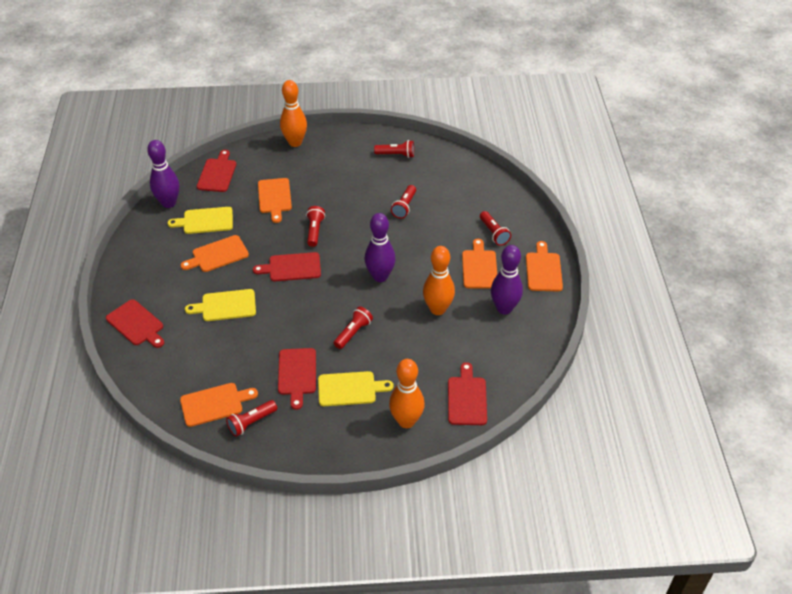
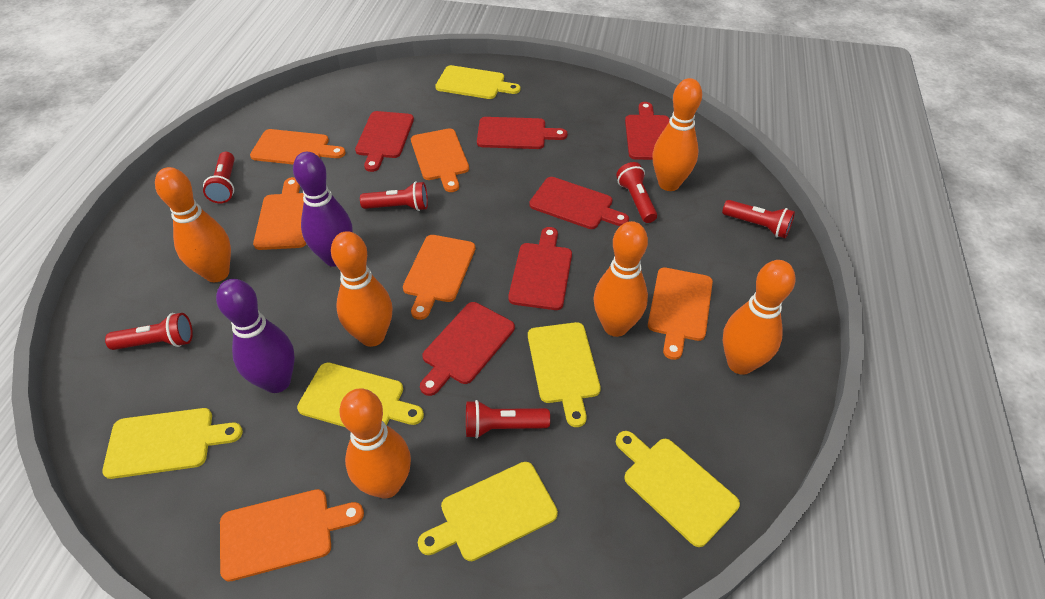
orange bowling pin: [280,80,307,147] [389,359,425,428] [423,246,455,315] = 3 -> [155,167,231,282] [331,231,392,347] [339,388,411,499] [594,221,648,337] [652,78,702,191] [723,260,795,375] = 6
orange cutting board: [180,383,258,427] [181,235,249,272] [258,178,292,223] [462,239,497,289] [526,241,563,291] = 5 -> [220,489,364,582] [250,129,346,164] [253,177,306,250] [403,235,475,320] [411,129,469,192] [648,267,713,360] = 6
purple bowling pin: [147,140,179,208] [365,213,396,282] [491,245,523,314] = 3 -> [216,279,295,393] [293,152,353,267] = 2
red cutting board: [106,299,164,348] [197,150,236,192] [253,252,321,281] [278,348,316,410] [448,362,487,425] = 5 -> [355,111,414,172] [420,302,515,396] [477,117,567,149] [508,227,572,310] [529,177,629,229] [625,102,670,160] = 6
yellow cutting board: [168,207,233,234] [185,289,256,321] [318,371,394,406] = 3 -> [102,408,243,479] [297,362,424,427] [418,462,558,561] [435,65,520,99] [528,322,601,427] [616,431,740,547] = 6

